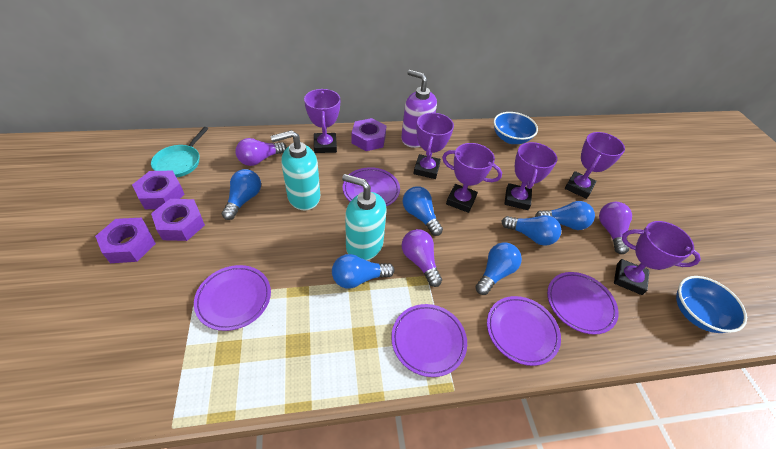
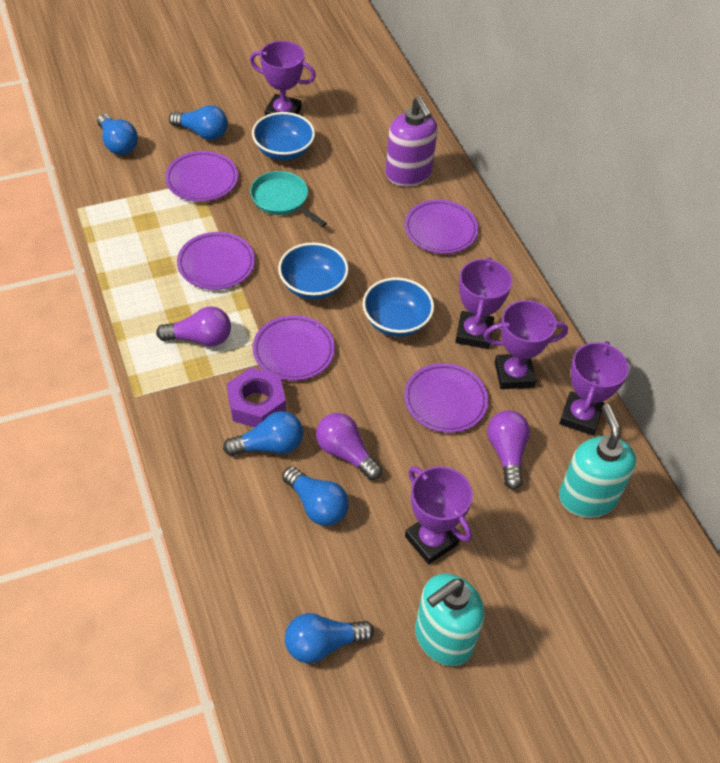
blue bowl: [494,112,538,144] [676,276,747,333] = 2 -> [252,112,315,161] [278,242,349,300] [363,277,434,337] = 3
blue light bulb: [222,169,261,220] [332,254,394,288] [403,186,443,236] [476,242,522,295] [501,215,561,246] [535,201,595,230] = 6 -> [97,114,138,155] [169,105,228,140] [223,411,303,456] [282,466,349,526] [285,613,374,663] = 5
purple nut: [95,218,156,263] [132,171,185,209] [151,199,205,241] [351,118,386,151] = 4 -> [227,367,286,427] = 1
purple trophy: [304,89,340,153] [414,113,454,179] [442,143,502,213] [504,142,557,210] [565,132,625,199] [614,221,701,295] = 6 -> [250,41,316,116] [405,466,473,564] [455,257,512,349] [483,300,568,389] [559,341,629,436] = 5

